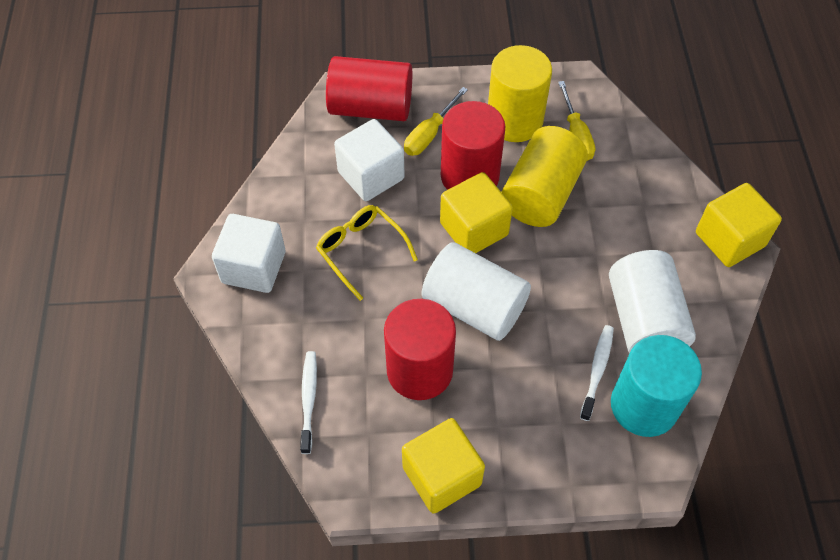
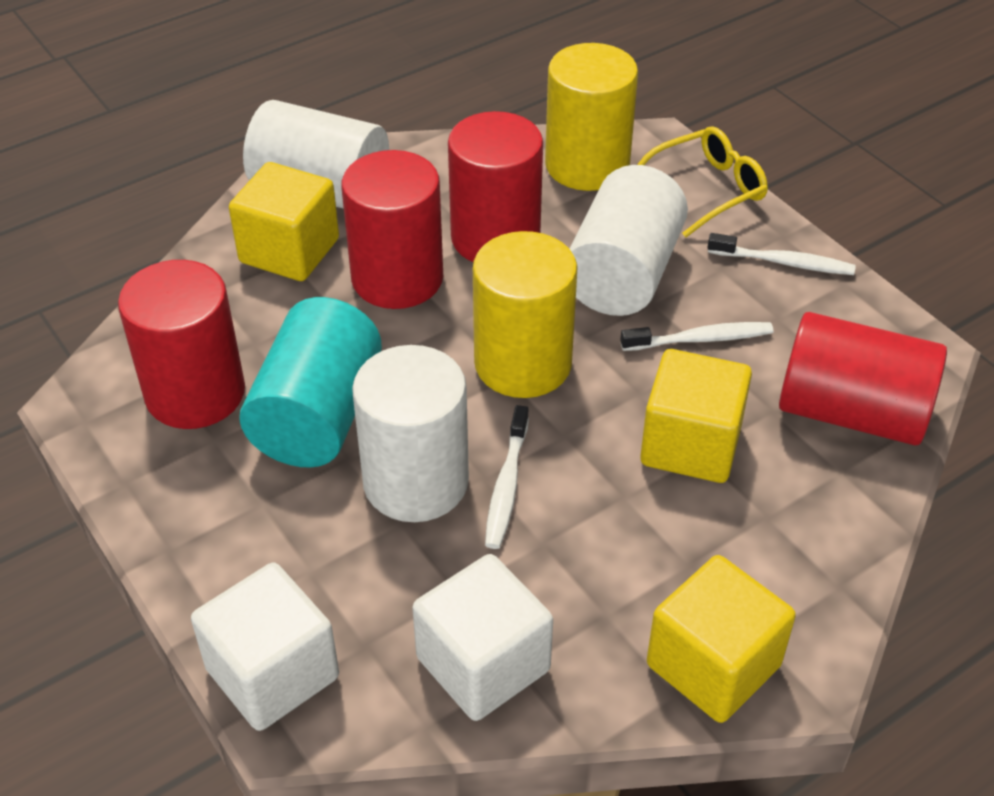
red cylinder: [326,56,412,121] [384,299,456,400] [441,101,505,190] = 3 -> [118,260,245,429] [341,150,443,309] [448,111,543,262] [779,312,947,446] = 4
white cylinder: [422,242,531,341] [609,250,696,353] = 2 -> [243,100,389,209] [352,345,469,522] [569,165,688,316] = 3
white toothbrush: [300,351,317,454] [580,325,614,421] = 2 -> [485,405,529,549] [620,322,773,351] [707,233,856,275] = 3
yellow screwdriver: [404,87,468,156] [558,81,595,161] = 2 -> none = 0

